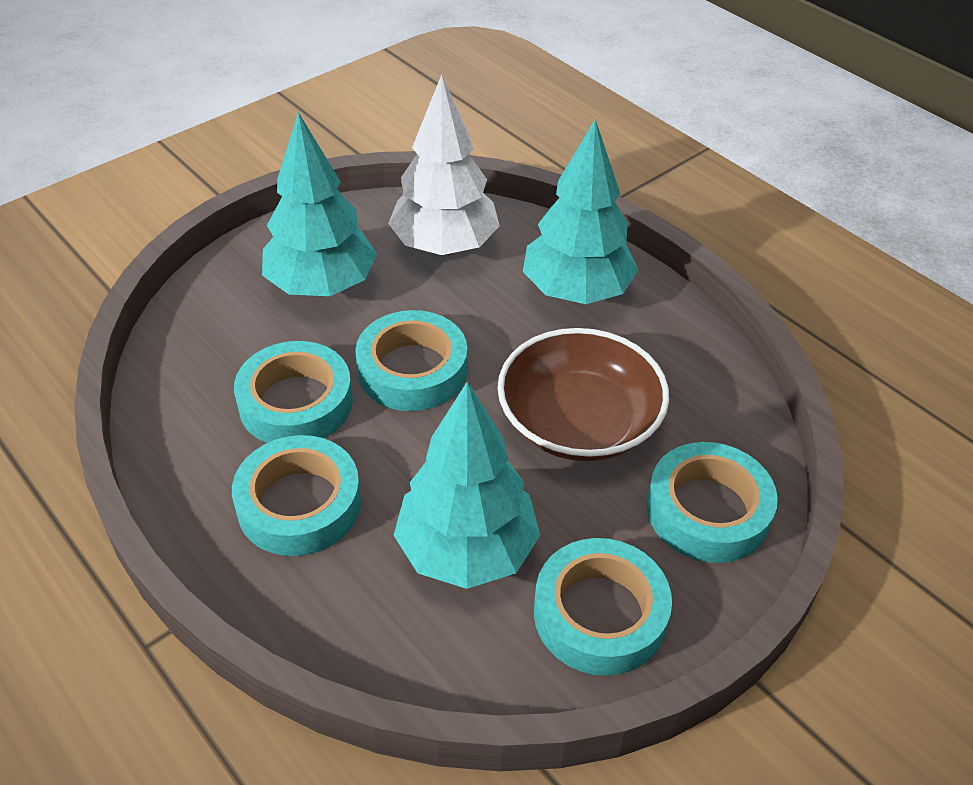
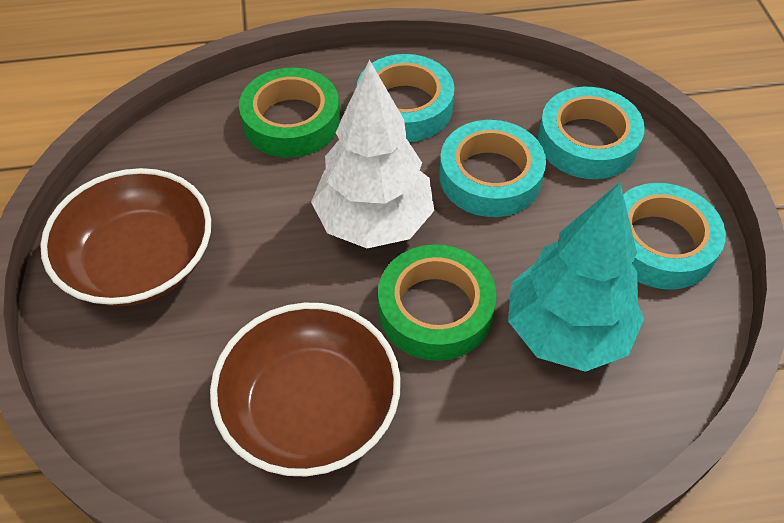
brown bowl: [497,328,669,461] = 1 -> [40,168,211,306] [210,303,401,476] = 2
green tape: none = 0 -> [239,67,340,158] [378,244,496,361] = 2
turquoise tape: [232,435,361,556] [234,341,353,443] [355,310,467,411] [534,538,672,676] [647,442,778,563] = 5 -> [356,54,455,142] [439,120,546,217] [538,87,645,179] [623,183,726,290] = 4
turquoise tree: [262,112,377,296] [394,381,540,589] [523,119,638,304] = 3 -> [508,182,644,372] = 1

